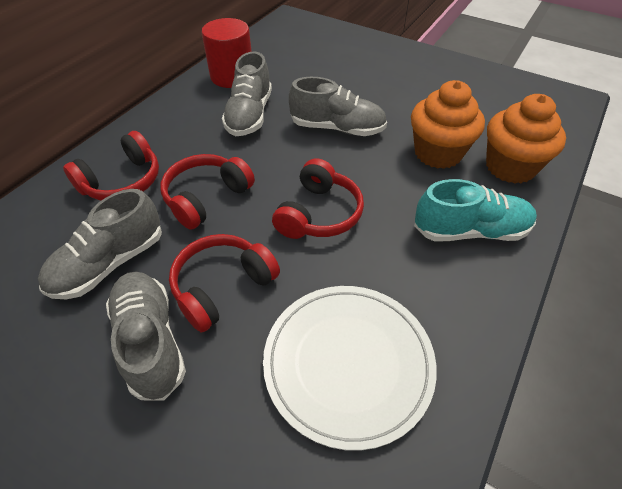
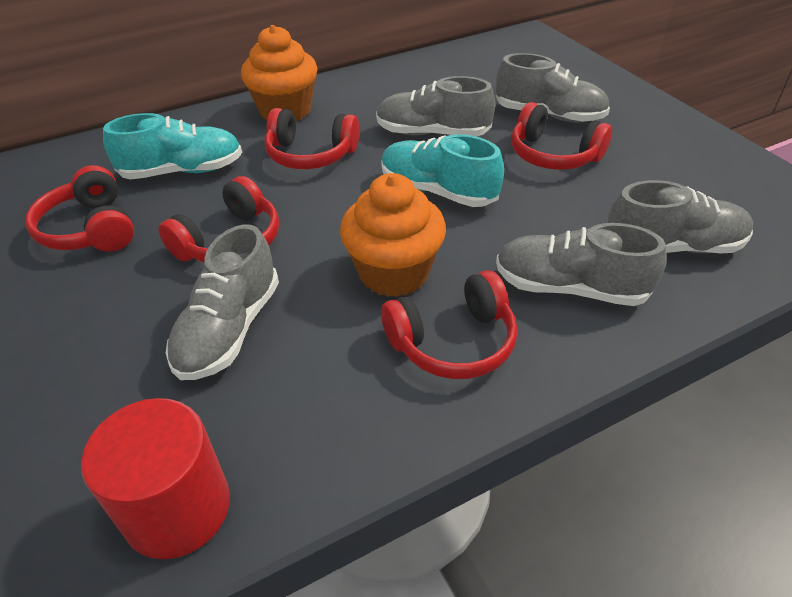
grey shoe: [38,189,162,299] [106,272,186,401] [222,52,272,136] [289,77,387,136] = 4 -> [166,224,279,380] [376,76,495,137] [496,53,610,122] [496,223,667,306] [607,180,753,254] = 5
red headphones: [63,131,159,201] [160,154,255,230] [169,234,280,332] [272,158,364,239] = 4 -> [25,165,134,252] [158,176,279,262] [265,108,360,169] [381,270,518,379] [511,102,612,170] = 5
turquoise shoe: [414,179,537,241] = 1 -> [103,113,242,180] [381,134,504,207] = 2
white plate: [263,286,437,451] = 1 -> none = 0

